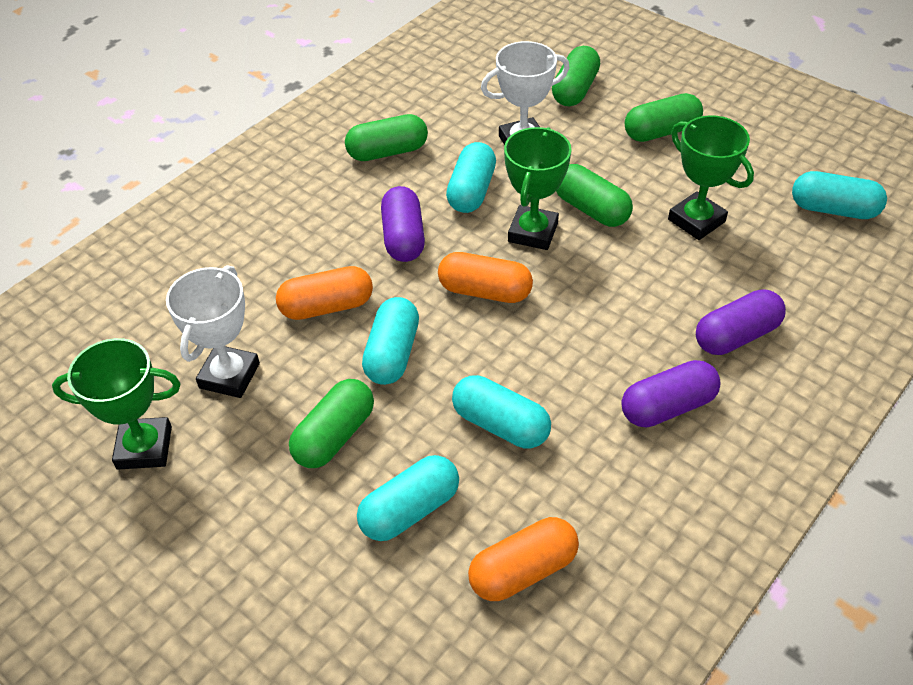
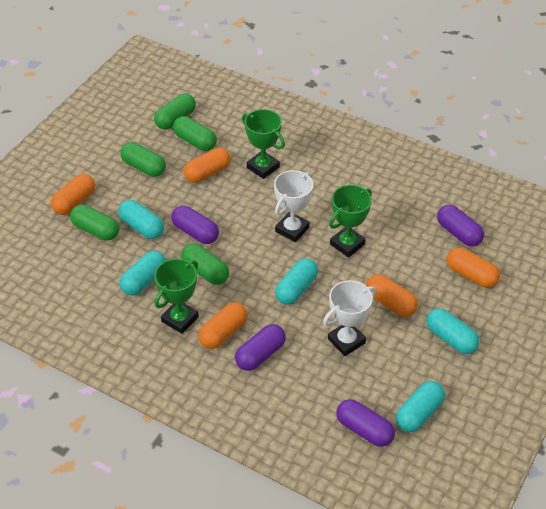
orange capsule: [276,266,373,320] [438,252,533,303] [468,517,579,601] = 3 -> [51,174,95,215] [184,147,231,183] [199,302,248,349] [366,274,418,317] [447,248,500,288] = 5
purple capsule: [381,186,425,262] [621,360,721,428] [696,289,786,355] = 3 -> [171,206,219,244] [235,324,286,371] [336,399,395,447] [437,205,484,246] = 4

